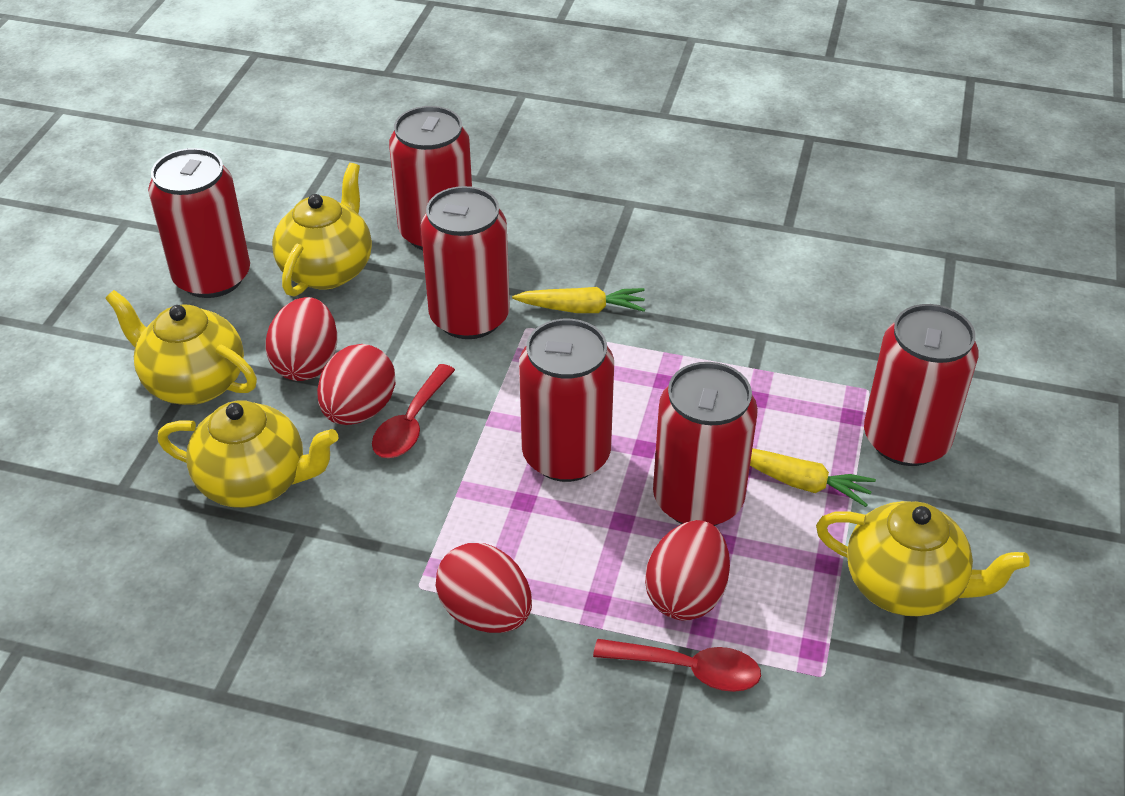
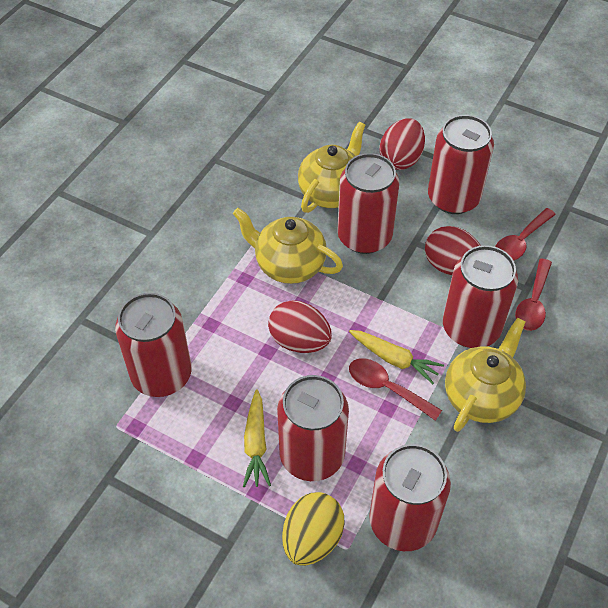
red egg: [266,297,337,381] [317,344,395,425] [436,543,532,633] [645,520,730,621] = 4 -> [268,300,332,353] [379,118,425,170] [425,226,481,275] = 3
red spoon: [372,364,455,458] [593,639,761,692] = 2 -> [349,358,442,421] [495,208,556,261] [515,258,552,331] = 3
yellow egg: none = 0 -> [282,492,345,566] = 1
yellow teapot: [105,290,257,405] [157,400,339,508] [272,163,372,297] [816,501,1030,616] = 4 -> [233,208,343,284] [298,122,365,213] [445,318,526,432] = 3

